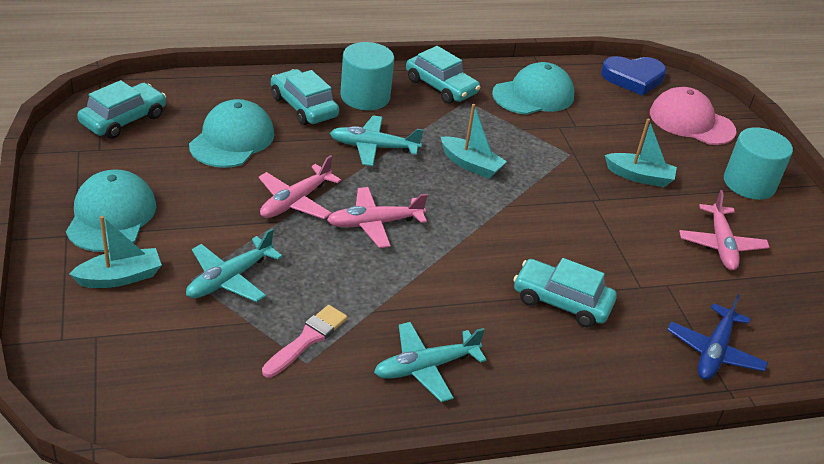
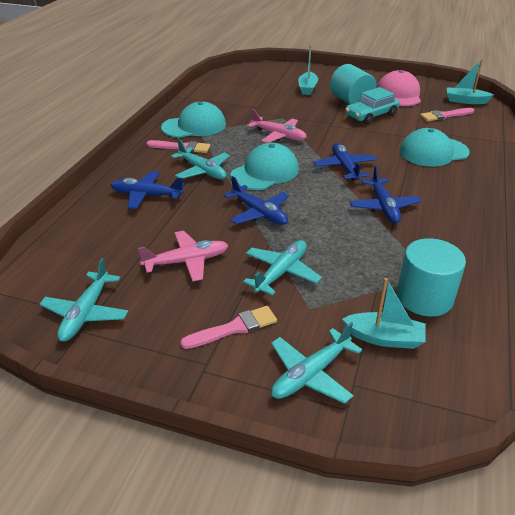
blue heart: [601,56,666,96] = 1 -> none = 0
blue plane: [667,294,768,380] = 1 -> [110,171,185,209] [224,176,289,225] [313,143,377,181] [349,166,421,223] = 4
pink brush: [262,305,348,378] = 1 -> [147,140,210,153] [180,306,277,349] [420,108,474,121] = 3
pink plane: [259,155,341,219] [327,187,428,248] [679,190,770,270] = 3 -> [138,231,229,282] [247,109,307,143] = 2
turquoise car: [77,80,166,139] [271,69,339,125] [406,46,481,104] [513,258,617,328] = 4 -> [345,87,400,124] = 1
turquoise plane: [186,229,282,302] [330,116,424,166] [374,322,486,402] = 3 -> [40,258,128,342] [171,138,230,179] [243,240,322,295] [271,322,362,404] = 4

